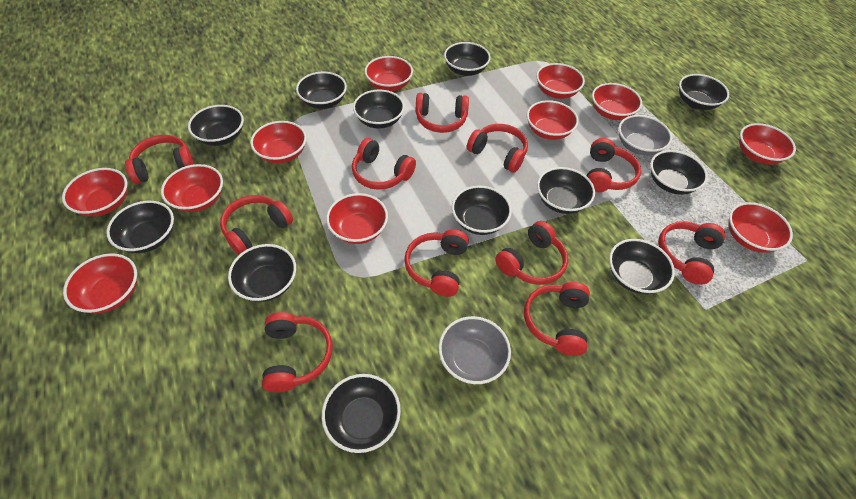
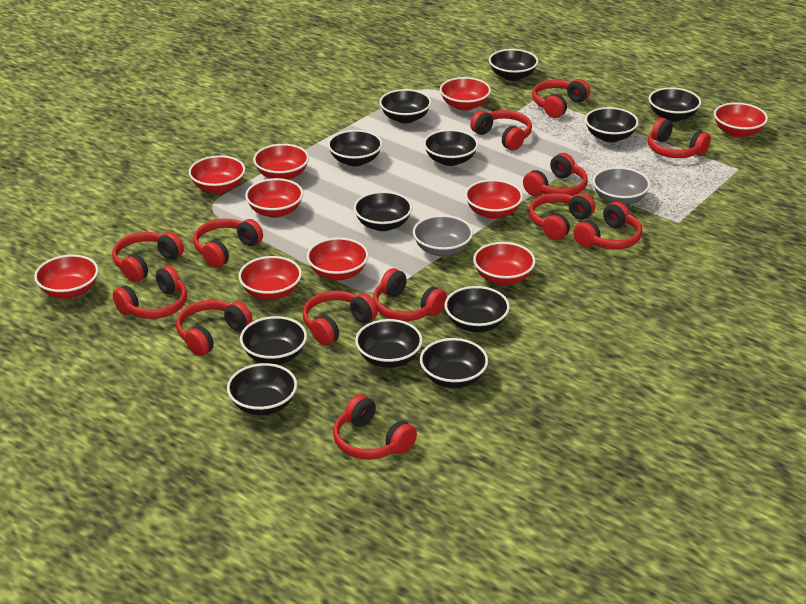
red bowl: [62,168,128,217] [63,253,137,313] [161,164,223,212] [250,121,307,163] [326,193,388,244] [365,56,413,91] [527,100,579,140] [536,63,585,99] [592,83,642,120] [728,202,793,253] [739,123,796,165] = 11 -> [34,254,99,299] [189,155,245,194] [238,256,302,300] [245,178,303,218] [253,144,309,180] [307,237,369,280] [440,77,491,111] [465,179,523,219] [473,242,536,285] [714,102,768,138] = 10
red headphones: [125,135,194,184] [220,195,293,255] [262,312,333,392] [352,138,416,190] [404,229,469,297] [416,93,469,133] [467,124,528,173] [495,221,568,285] [524,282,590,356] [587,138,641,192] [658,221,726,285] = 11 -> [112,232,184,282] [113,266,187,319] [176,300,252,356] [193,219,263,268] [303,291,378,346] [333,394,417,460] [373,268,447,321] [470,110,532,150] [523,153,588,196] [529,193,595,240] [532,79,590,118] [573,202,642,250] [648,118,711,158] = 13

